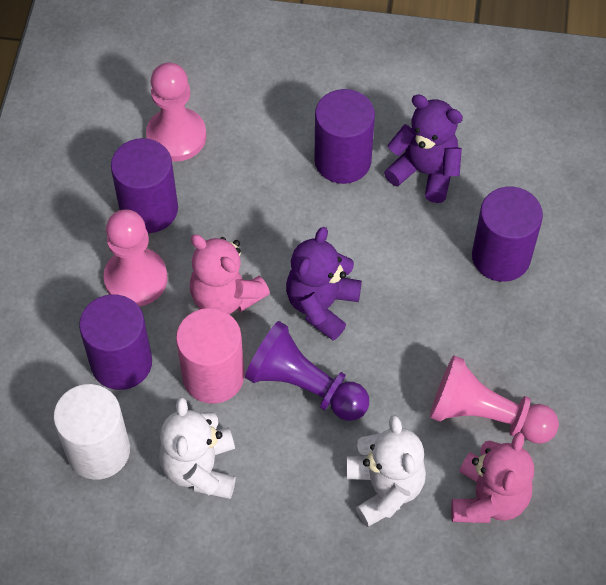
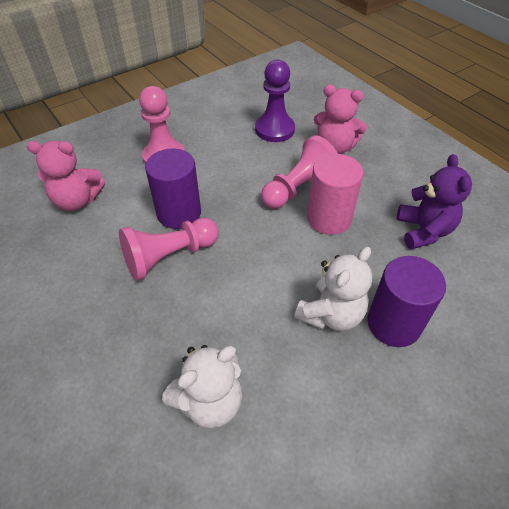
purple cylinder: [79,294,152,390] [111,138,178,233] [314,89,375,184] [472,187,543,282] = 4 -> [145,148,201,229] [367,256,446,347] = 2
purple teddy bear: [286,227,362,341] [384,94,463,203] = 2 -> [397,154,472,249] = 1
white cylinder: [53,384,130,480] = 1 -> none = 0

